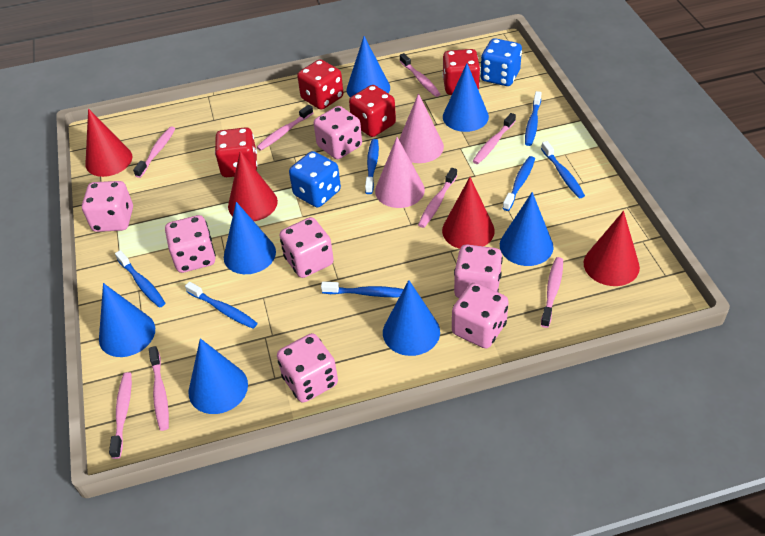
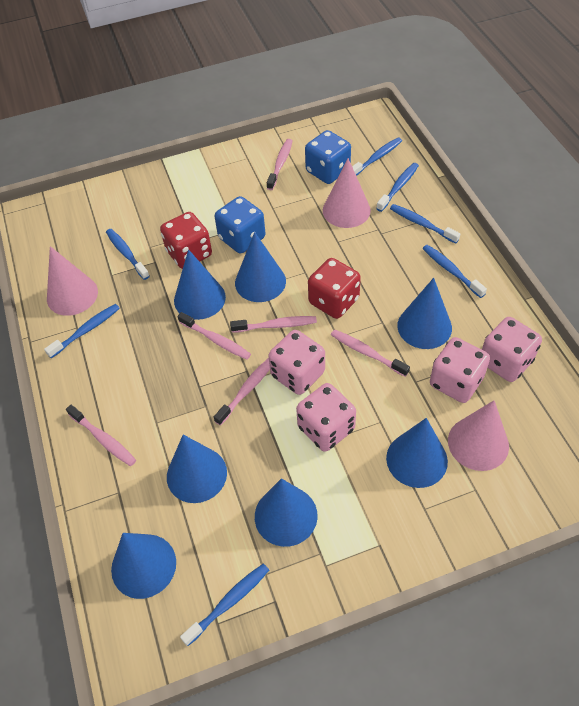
pink cone: [375,137,425,208] [399,93,444,163] = 2 -> [47,246,98,316] [323,158,371,228] [448,400,509,471] = 3
pink dice: [82,181,133,232] [165,215,216,273] [277,333,338,403] [279,217,334,278] [314,106,362,159] [452,283,509,348] [454,245,503,298] = 7 -> [268,330,325,395] [296,383,356,452] [430,337,490,403] [482,317,542,382] = 4
pink toothbrush: [109,372,132,459] [133,127,175,178] [149,346,169,431] [257,105,313,151] [400,53,440,97] [418,168,457,228] [473,113,516,164] [541,257,563,328] = 8 -> [66,405,136,466] [177,312,251,360] [214,358,270,426] [230,316,317,333] [267,139,293,190] [331,329,410,377] = 6
red cone: [85,108,133,177] [228,151,278,221] [442,177,495,249] [584,211,640,286] = 4 -> none = 0
red dice: [215,127,257,177] [297,59,343,110] [349,85,396,137] [442,49,480,95] = 4 -> [160,212,212,269] [308,258,361,319] = 2

